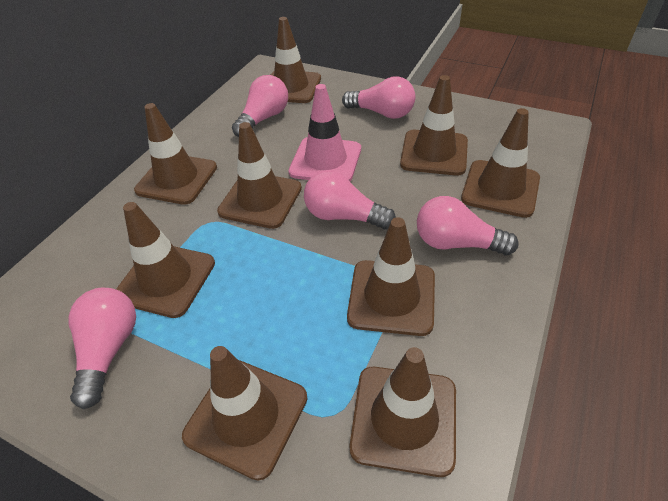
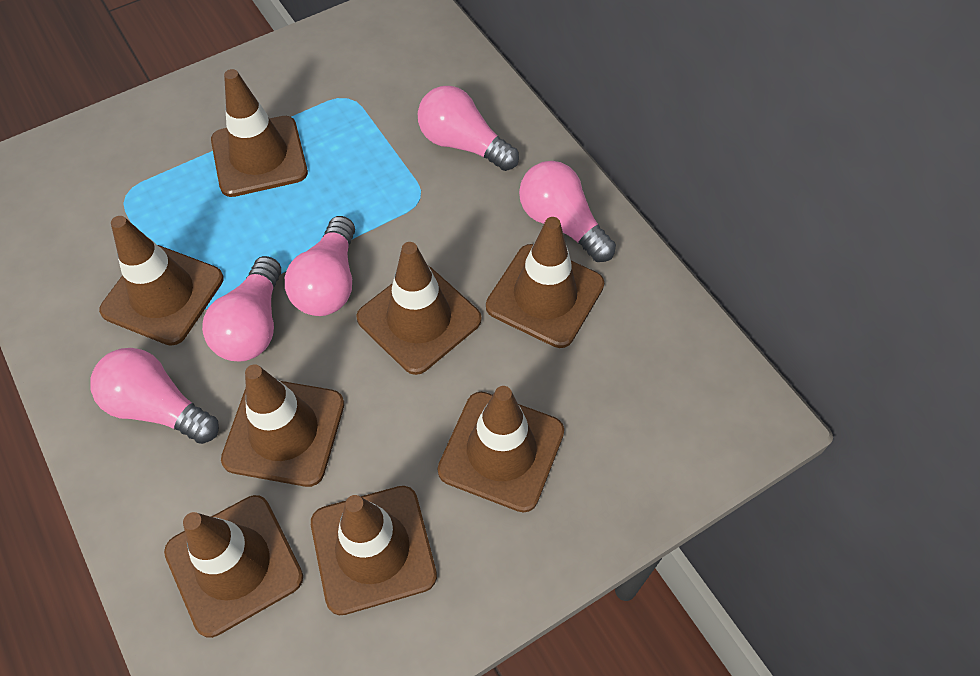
brown traffic cone: [116,202,215,318] [134,103,217,205] [182,346,307,480] [217,122,302,229] [271,17,321,103] [347,217,435,336] [349,347,456,477] [400,75,468,175] [461,108,540,218] = 9 -> [99,216,224,346] [164,495,303,638] [211,69,308,197] [221,364,344,487] [311,486,437,615] [356,242,482,375] [438,386,564,513] [486,217,604,348] = 8
pink traffic cone: [289,84,361,181] = 1 -> none = 0

